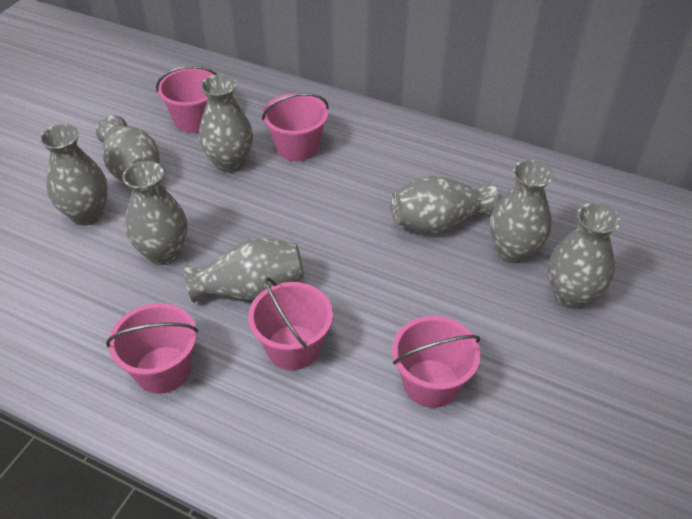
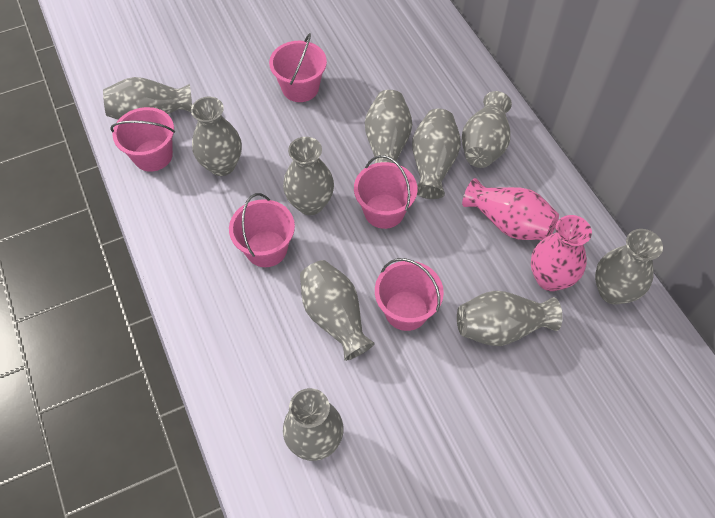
grey vase: [39,124,108,226] [96,115,159,181] [122,161,187,265] [184,238,304,303] [199,74,253,173] [390,175,499,233] [490,160,554,263] [548,203,621,309] = 8 -> [103,77,192,120] [191,97,242,176] [283,137,334,215] [283,388,343,461] [300,260,375,361] [365,90,412,164] [412,109,461,199] [457,291,563,346] [462,91,512,168] [595,229,663,305] = 10
pink vase: none = 0 -> [462,178,559,240] [531,215,592,291] = 2

